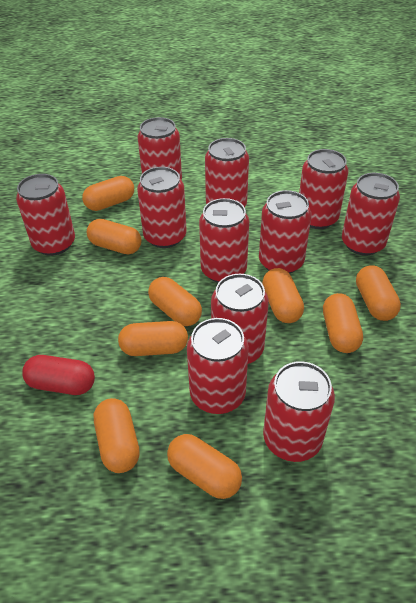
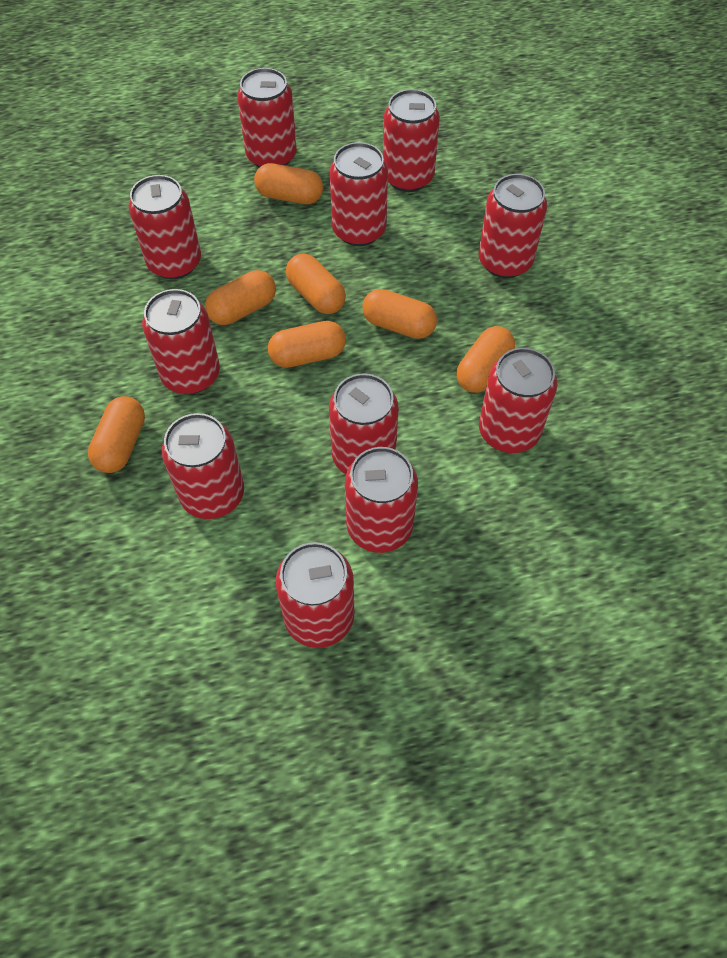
orange capsule: [82,176,134,211] [86,219,141,254] [94,398,140,473] [118,321,188,356] [148,277,202,326] [167,434,242,499] [262,268,304,323] [323,293,363,353] [356,265,401,321] = 9 -> [88,396,145,473] [205,270,276,325] [254,163,323,204] [268,321,346,368] [286,254,346,314] [362,289,437,339] [456,326,515,393] = 7
red capsule: [22,355,95,395] = 1 -> none = 0

